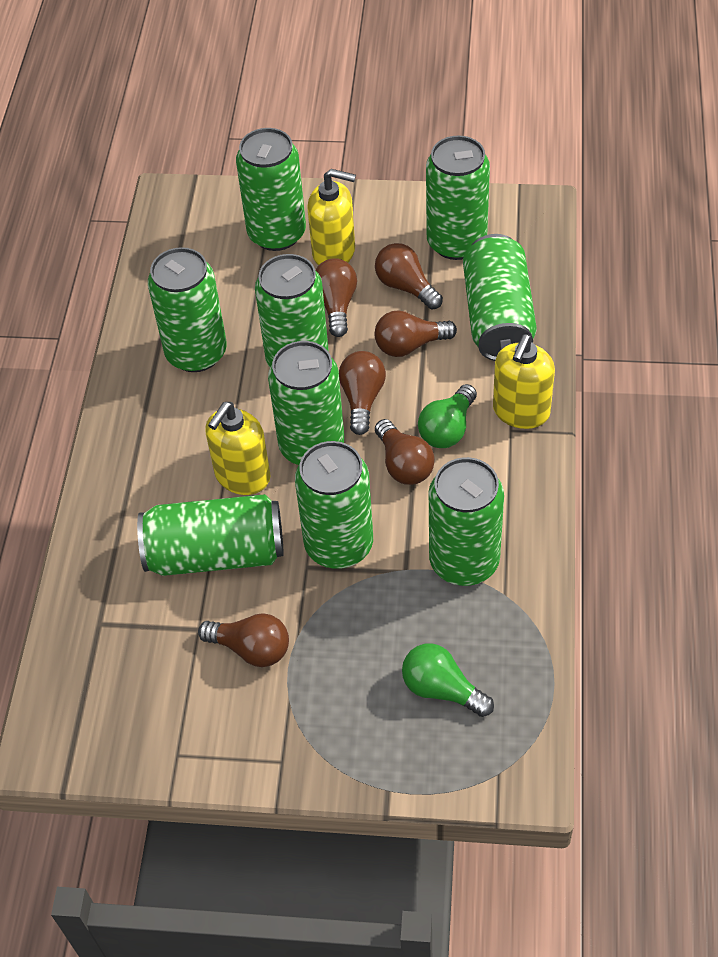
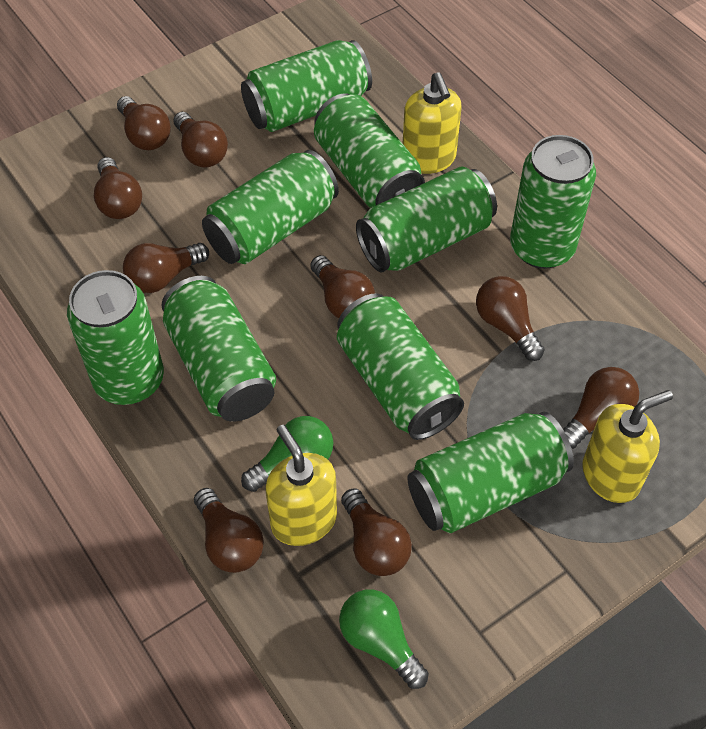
brown light bulb: [198,614,289,667] [315,258,357,337] [339,351,386,435] [374,310,457,357] [375,243,443,309] [375,419,435,485] = 6 -> [94,157,142,219] [117,96,171,150] [123,243,209,293] [173,112,228,168] [194,488,264,573] [310,255,375,318] [341,488,412,576] [476,276,545,361] [563,367,639,449] = 9

